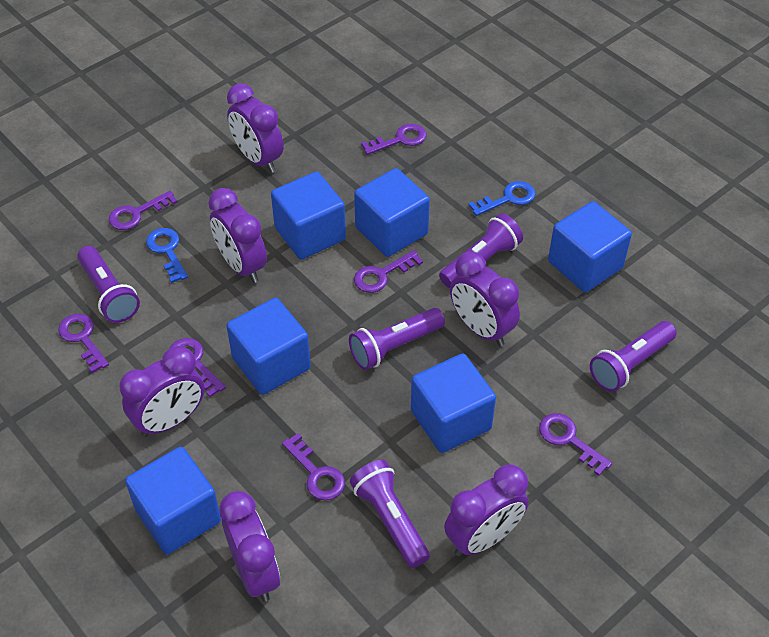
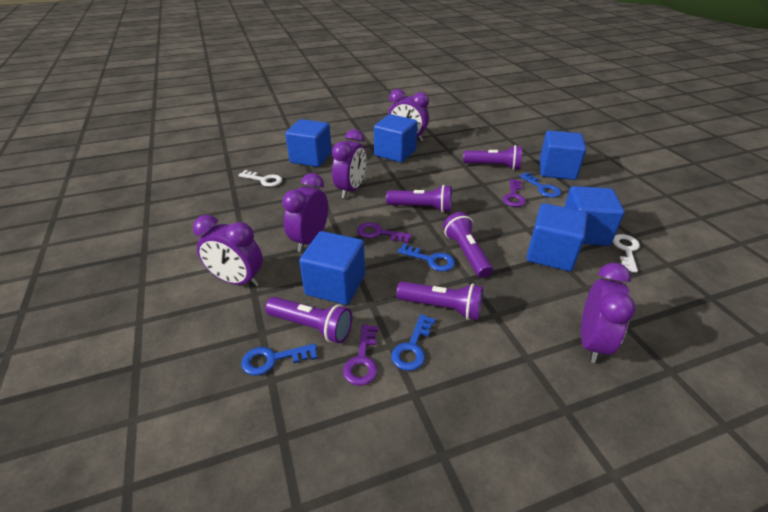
blue key: [146,228,188,283] [468,181,536,216] = 2 -> [241,343,317,376] [391,314,435,371] [398,243,455,271] [519,172,561,198] = 4
purple clock: [119,346,205,437] [208,188,267,283] [219,491,280,602] [227,83,283,173] [444,464,529,556] [450,252,520,346] = 6 -> [193,215,263,287] [282,173,328,252] [332,129,366,198] [388,89,429,142] [581,263,636,363] = 5
purple key: [58,314,109,373] [109,191,178,230] [169,338,226,397] [282,433,345,500] [354,250,423,293] [361,124,426,155] [539,413,612,476] = 7 -> [343,324,378,386] [357,222,412,243] [503,179,526,207] = 3
white key: none = 0 -> [238,170,282,187] [613,234,640,273] = 2

